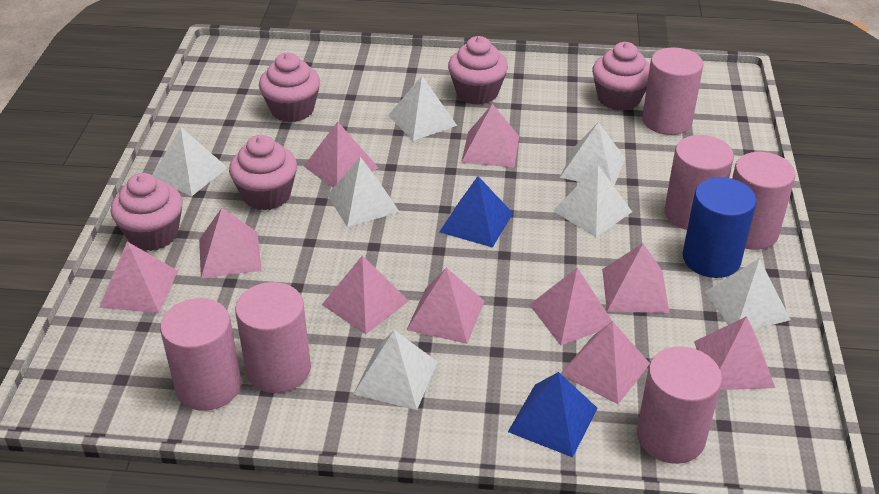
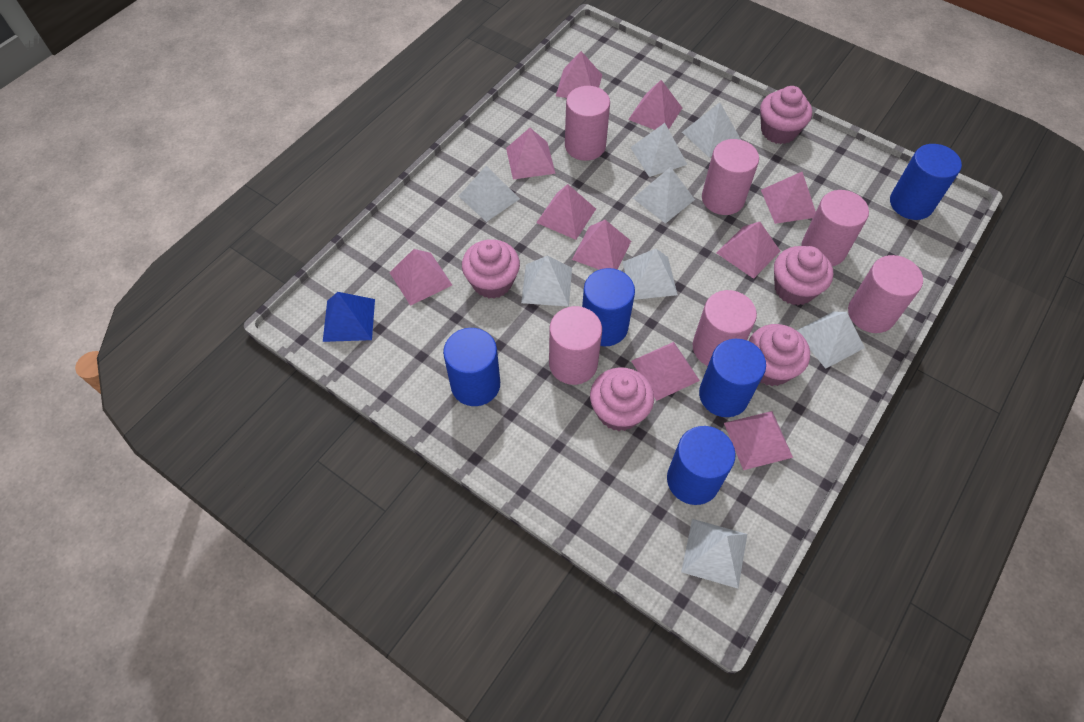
blue cylinder: [683,177,757,278] = 1 -> [443,328,500,406] [582,268,635,346] [667,426,736,505] [699,339,766,417] [890,144,962,220] = 5
blue pyramid: [440,176,513,247] [508,372,598,457] = 2 -> [323,292,375,342] = 1
white pyramid: [152,127,228,196] [327,157,400,227] [354,330,438,410] [388,76,457,141] [553,165,632,237] [560,122,625,186] [705,258,790,330] = 7 -> [458,165,520,222] [521,256,572,307] [623,249,678,300] [630,123,687,177] [633,167,695,224] [681,519,747,588] [682,102,741,157] [797,312,865,369] = 8

